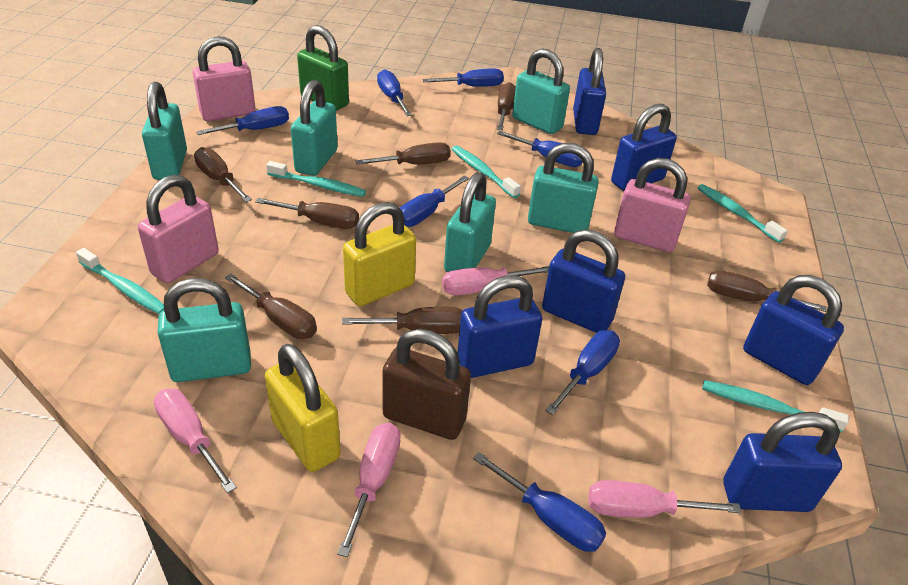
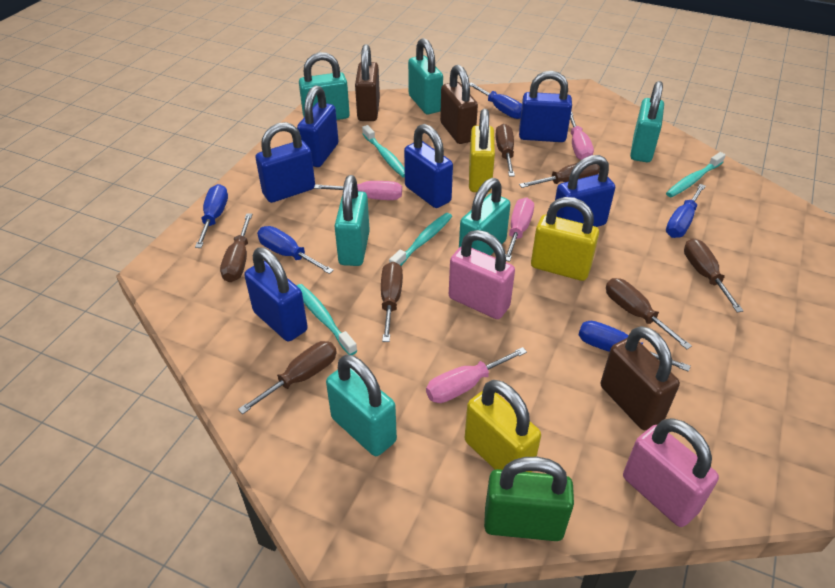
blue screwdriver: [196,106,289,135] [377,69,412,116] [400,175,469,227] [422,68,504,87] [473,452,606,552] [497,131,583,167] [545,330,620,415] = 7 -> [195,184,228,248] [257,226,334,274] [470,82,522,119] [579,321,691,372] [666,184,705,238] = 5
brown padlock: [382,329,471,440] = 1 -> [355,44,380,121] [440,65,478,144] [601,326,680,430] = 3
pink padlock: [138,175,219,283] [193,36,256,121] [614,158,691,252] = 3 -> [449,230,515,319] [623,418,719,527] = 2
turquoise toothbrush: [76,248,164,314] [266,161,366,197] [452,146,521,198] [698,184,788,243] [702,380,849,432] = 5 -> [297,284,357,355] [362,125,405,177] [389,213,452,266] [666,152,726,197] = 4
yellow padlock: [265,344,341,472] [343,202,416,306] = 2 -> [465,380,541,472] [469,109,495,192] [531,197,599,281] = 3

